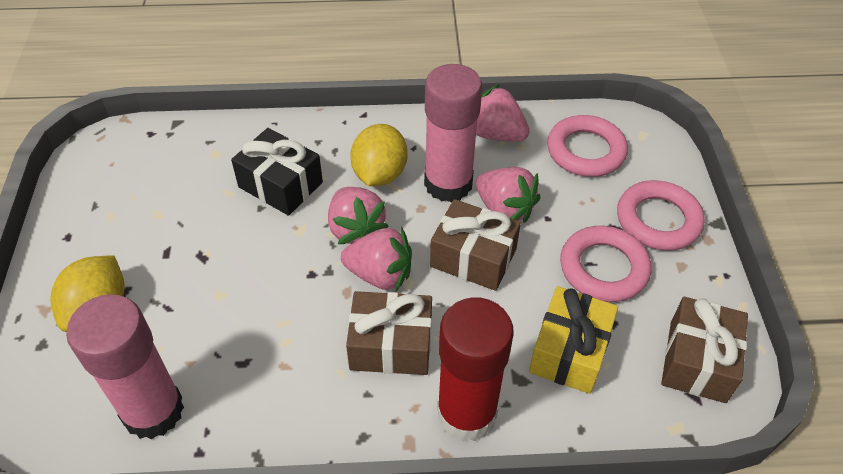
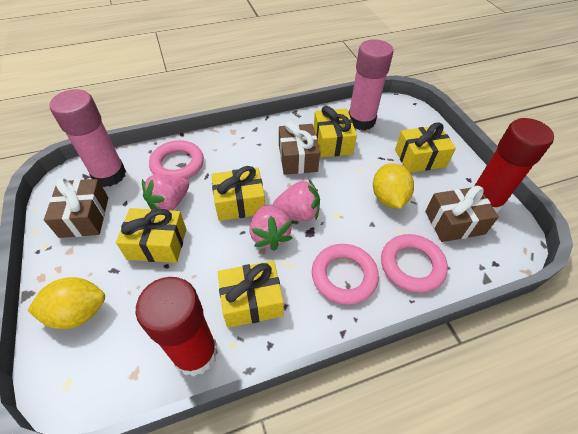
black gift: [231,128,323,216] = 1 -> none = 0
pink strawberry: [328,187,389,244] [341,227,412,291] [476,84,530,142] [476,167,540,223] = 4 -> [142,174,189,211] [249,205,293,251] [273,179,320,221] = 3
red glue stick: [437,297,514,442] = 1 -> [136,277,218,377] [473,118,554,213] = 2
yellow gift: [529,286,618,394] = 1 -> [116,208,186,263] [212,166,265,221] [218,261,284,328] [314,106,357,157] [395,122,456,173] = 5

